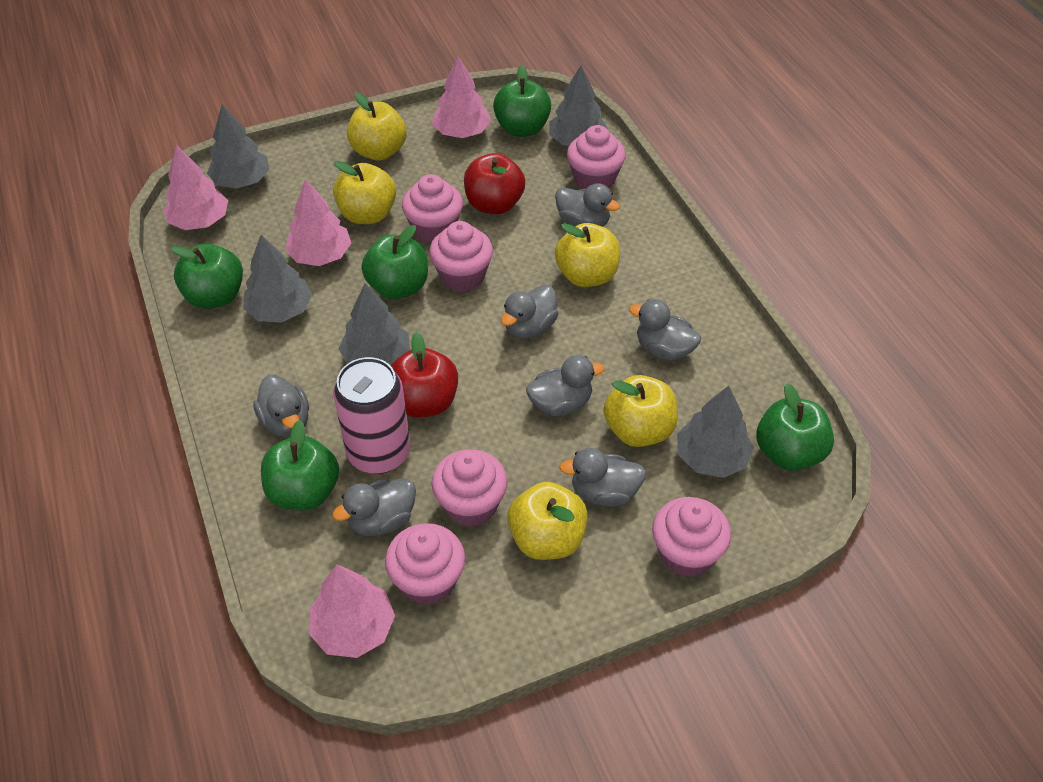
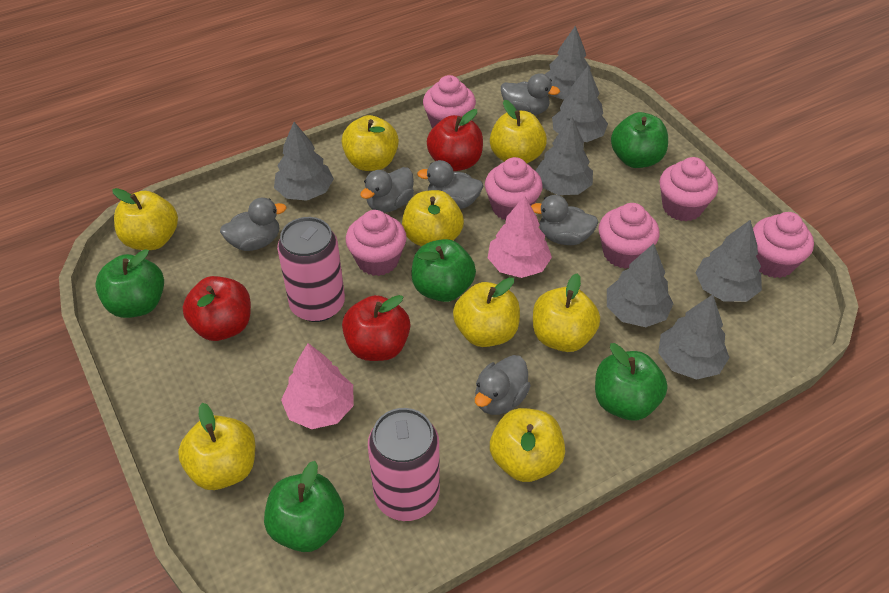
grey duck: [253,375,309,437] [332,478,416,536] [501,285,559,339] [526,355,605,416] [555,183,620,227] [559,448,646,507] [629,299,701,361] = 7 -> [220,198,287,251] [360,167,414,213] [417,160,483,209] [475,355,531,415] [501,73,560,115] [531,195,599,245] = 6
grey tree: [207,105,269,189] [243,235,312,323] [339,283,410,366] [549,66,608,146] [677,386,754,478] = 5 -> [274,122,334,201] [535,117,593,195] [545,26,591,100] [552,66,608,142] [607,243,674,327] [658,294,730,380] [695,220,762,302] = 7
pink can: [333,357,410,474] = 1 -> [277,217,345,322] [368,408,440,521] = 2
pink tree: [164,144,228,230] [285,179,352,266] [309,564,395,658] [432,56,491,138] = 4 -> [281,343,354,429] [488,196,552,278] = 2
red apple: [391,332,458,417] [464,153,525,214] = 2 -> [182,276,251,341] [342,295,410,361] [427,109,483,171] = 3
yellow apple: [333,161,396,224] [347,92,406,161] [507,482,588,560] [555,223,620,287] [604,375,678,447] = 5 -> [112,188,178,250] [178,403,255,490] [342,115,399,171] [402,190,464,247] [453,277,520,347] [490,100,547,164] [490,408,565,482] [533,273,600,352] = 8

